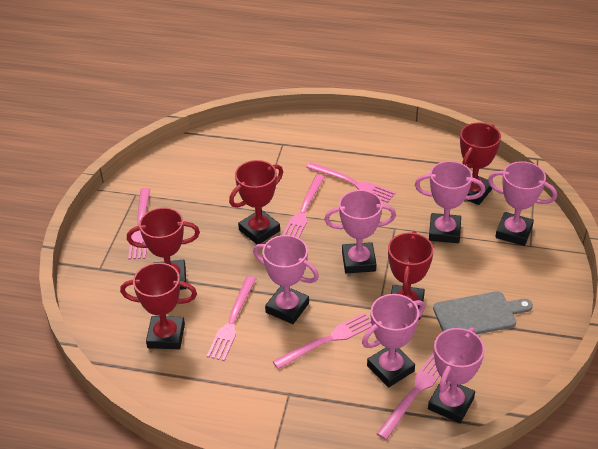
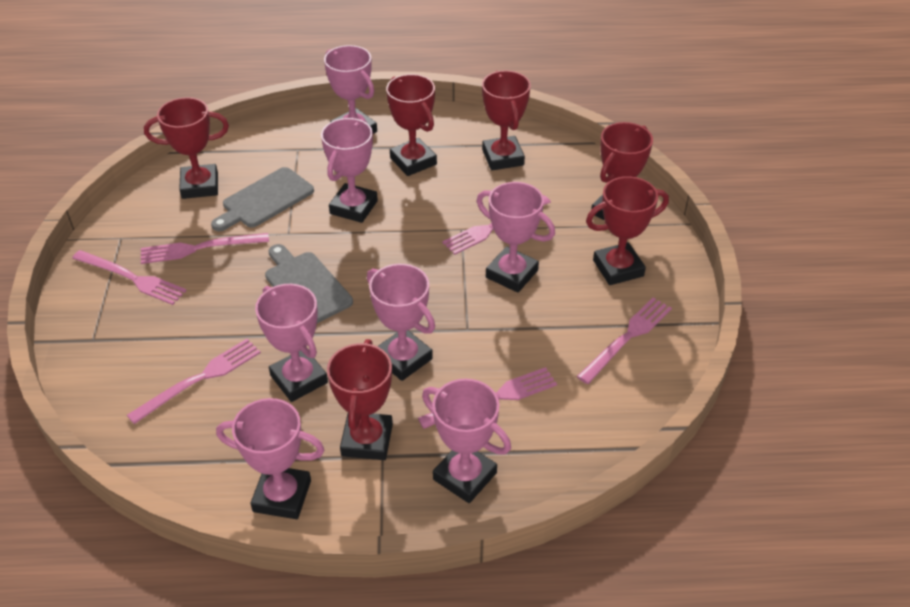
grey cutting board: [433,291,533,335] = 1 -> [211,167,314,231] [265,244,353,323] = 2
pink trophy: [253,235,319,324] [324,190,396,273] [362,294,425,388] [415,161,485,243] [428,327,485,423] [488,161,557,246] = 6 -> [216,398,324,519] [255,284,328,402] [321,118,378,223] [324,45,377,134] [367,264,435,381] [422,379,511,503] [477,182,555,293] = 7
red trophy: [120,263,197,349] [127,207,200,290] [229,160,283,244] [388,231,434,320] [460,123,501,205] = 5 -> [144,97,229,199] [327,339,393,460] [386,74,437,176] [482,70,531,170] [586,176,669,285] [591,122,653,220] = 6

